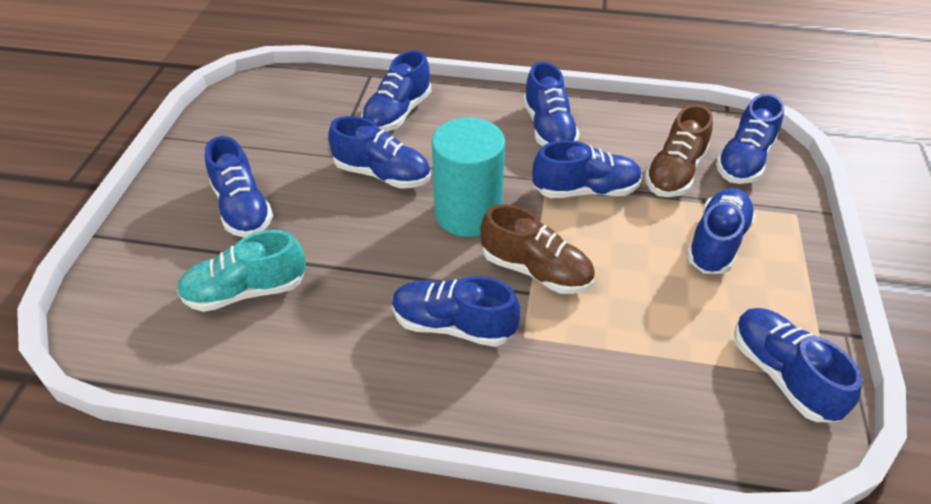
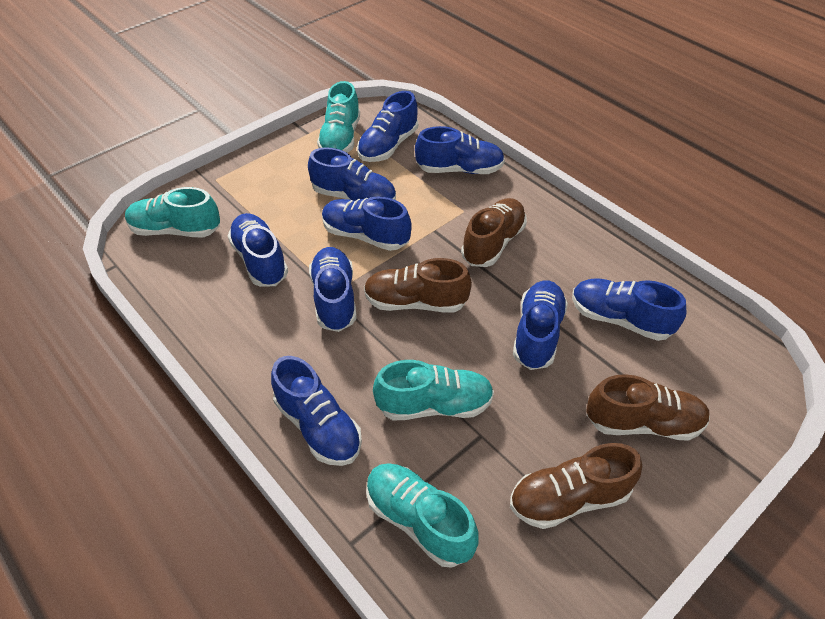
brown shoe: [480,204,595,294] [645,104,713,197] = 2 -> [364,258,472,313] [461,198,527,267] [510,443,642,529] [586,374,710,441] = 4
turquoise cylinder: [432,117,505,237] = 1 -> none = 0
turquoise shoe: [177,230,306,312] = 1 -> [125,187,220,237] [317,81,360,153] [366,463,479,568] [373,360,494,421] = 4

